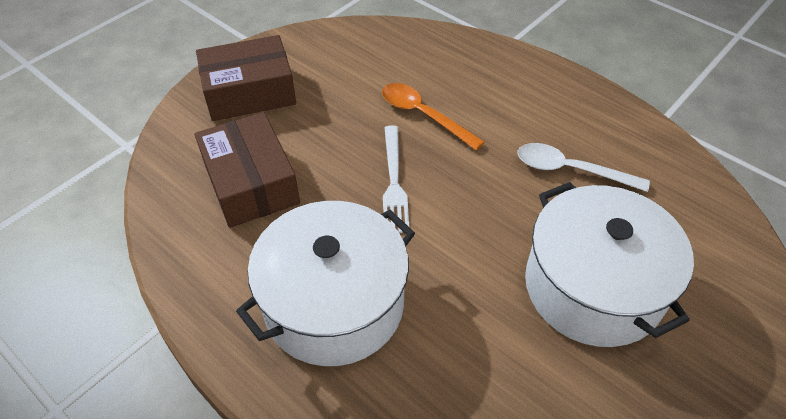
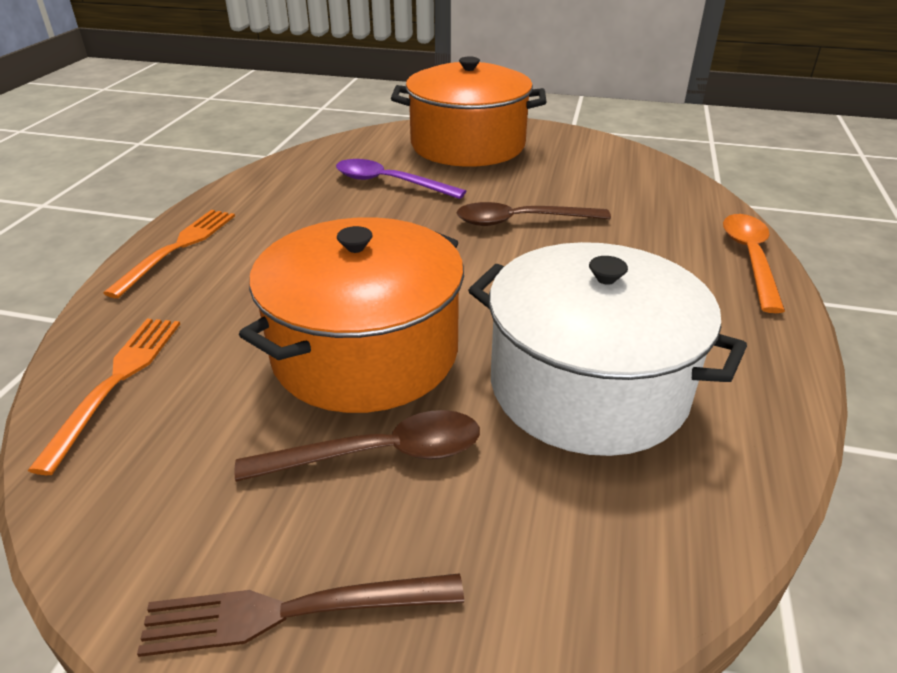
brown box: [195,112,300,228] [196,35,296,121] = 2 -> none = 0
brown fork: none = 0 -> [137,573,464,657] = 1
brown spoon: none = 0 -> [234,410,480,482] [456,202,611,226] = 2
orange fork: none = 0 -> [27,319,180,475] [103,210,235,298] = 2
orange pot: none = 0 -> [239,217,464,413] [391,56,546,167] = 2
purple spoon: none = 0 -> [336,159,466,199] = 1
white fork: [383,125,409,233] = 1 -> none = 0
white pot: [236,201,415,366] [525,182,694,347] = 2 -> [468,242,747,456] = 1
white spoon: [518,143,650,192] = 1 -> none = 0

